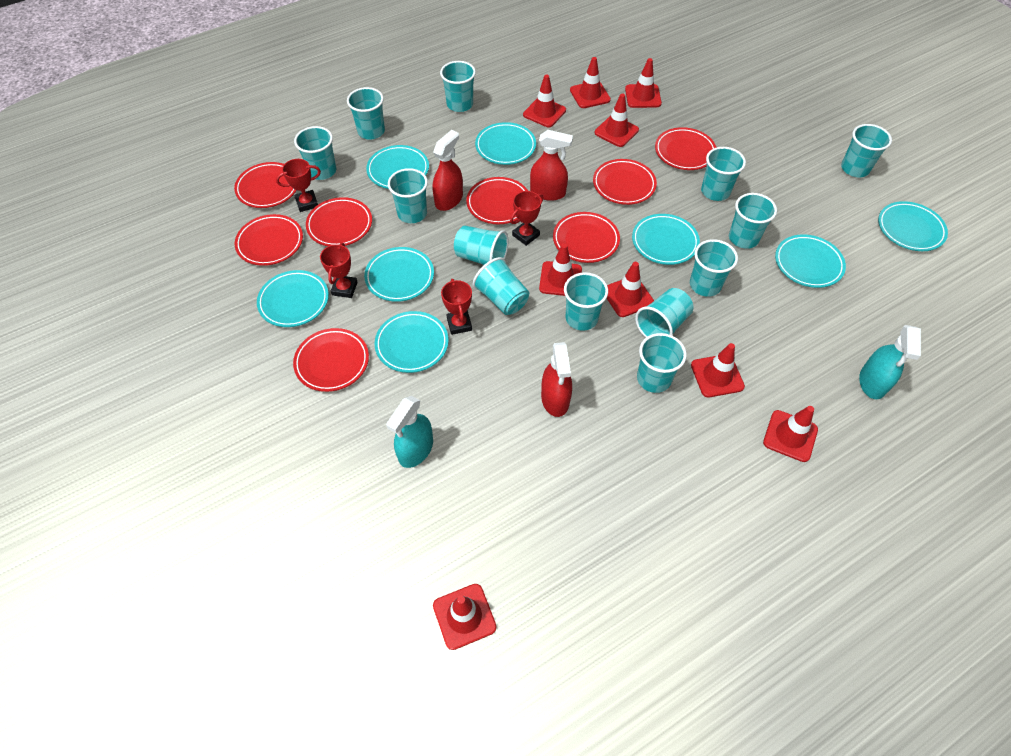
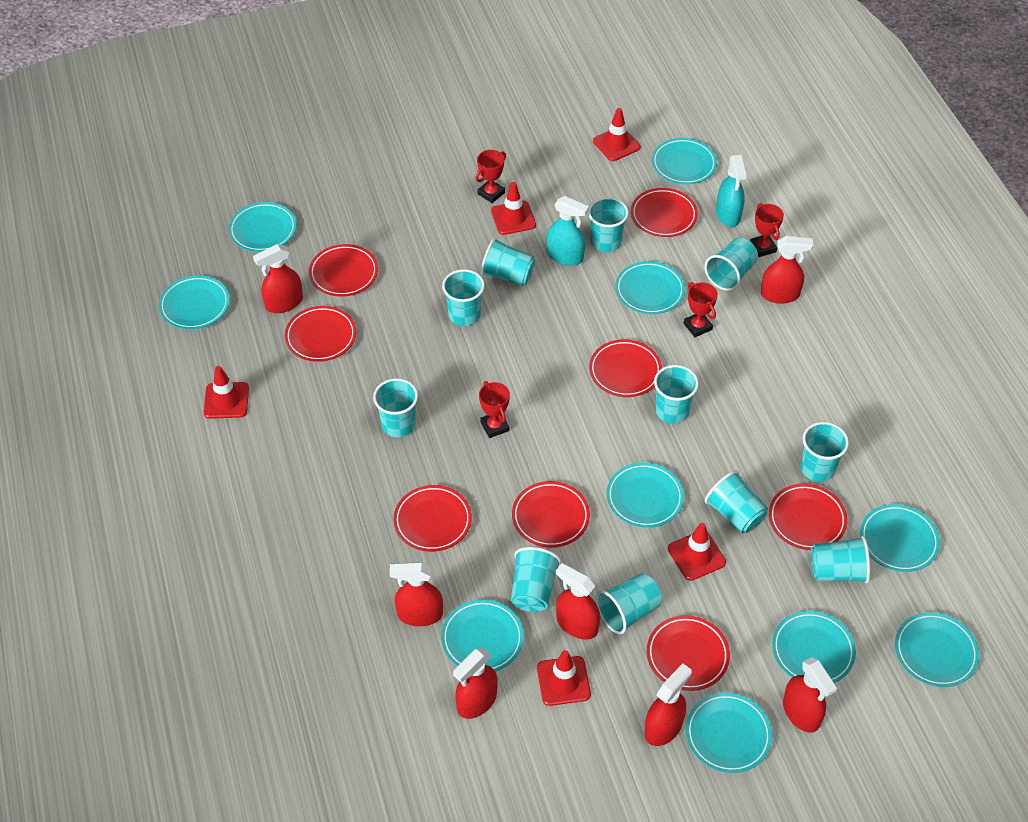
red spray bottle: [433,130,463,211] [530,130,573,201] [541,342,572,417] = 3 -> [253,244,303,313] [390,562,443,626] [453,647,498,719] [556,563,600,639] [644,664,692,746] [761,236,813,304] [783,657,837,732] = 7
red traffic cone: [433,584,496,650] [523,75,566,127] [539,244,582,296] [570,57,611,108] [594,94,639,147] [607,262,654,317] [625,58,662,108] [691,343,745,397] [763,406,818,462] = 9 -> [203,366,249,419] [491,182,536,235] [537,650,591,706] [593,108,641,161] [668,523,726,581] = 5
turquoise cup: [294,126,336,180] [347,87,385,139] [388,168,428,223] [440,61,476,112] [454,226,508,265] [473,257,529,315] [564,272,608,331] [635,288,694,338] [637,333,687,393] [690,239,738,297] [701,147,746,201] [729,193,777,249] [841,124,892,177] = 13 -> [373,378,418,437] [442,269,485,326] [480,238,535,286] [511,547,561,612] [588,197,629,252] [595,573,662,635] [654,365,699,424] [704,238,758,291] [705,470,768,533] [800,422,849,482] [811,536,870,584] = 11
turquoise plate: [257,270,329,327] [364,247,434,302] [366,145,429,189] [375,311,449,373] [475,122,536,165] [632,214,700,265] [775,234,846,288] [878,201,948,251] = 8 -> [159,275,230,330] [229,202,297,252] [441,599,524,672] [607,462,684,528] [615,261,685,314] [652,138,717,184] [686,692,772,773] [772,611,856,683] [860,504,940,572] [895,612,979,687] = 10

